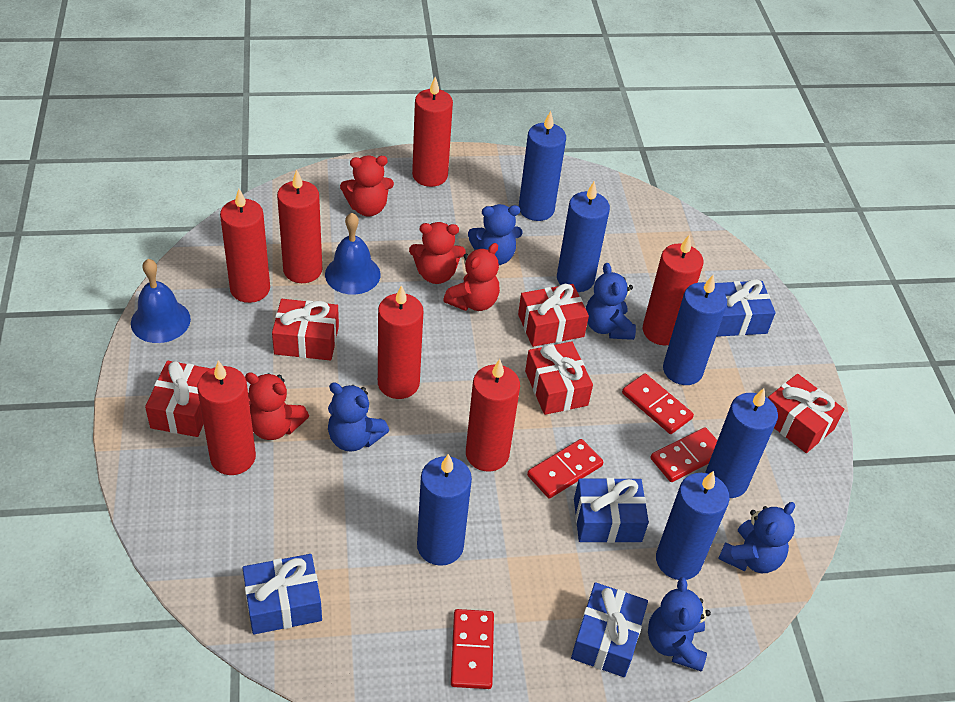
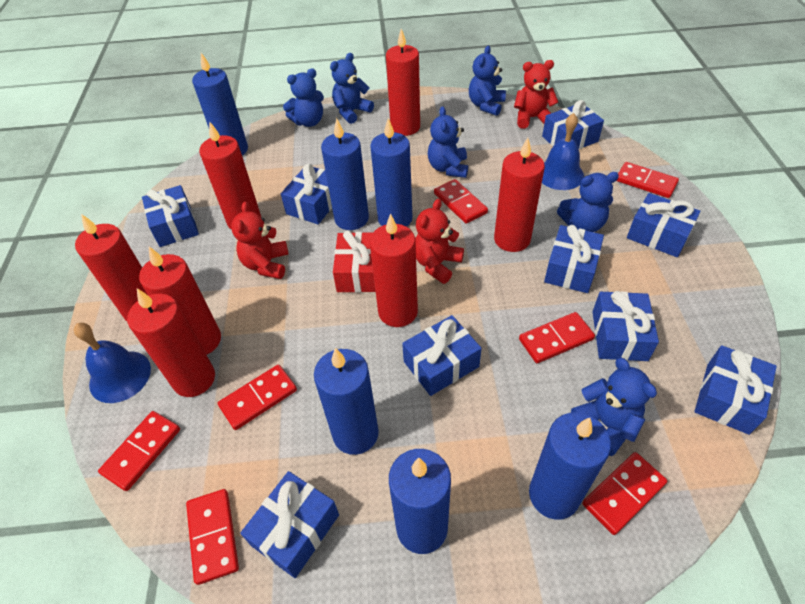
blue gift: [243,554,322,635] [571,582,648,677] [574,478,649,543] [715,279,775,337] = 4 -> [142,185,199,247] [240,471,339,578] [281,164,332,225] [402,315,482,396] [542,100,604,149] [544,225,604,293] [592,291,659,361] [627,193,701,257] [694,345,777,435] = 9
blue teddy bear: [328,382,389,452] [468,204,523,265] [586,263,636,340] [648,577,711,671] [718,502,795,573] = 5 -> [283,68,324,127] [330,53,374,124] [428,106,468,178] [469,45,506,116] [557,172,619,232] [571,358,657,456] = 6
red domino: [451,609,494,689] [527,439,603,498] [622,373,694,434] [651,427,717,482] = 4 -> [98,411,180,491] [186,489,239,585] [218,365,297,430] [434,179,488,224] [519,312,595,363] [582,452,667,535] [616,162,679,198] = 7
red gift: [145,361,211,437] [272,299,339,360] [518,284,589,347] [525,341,593,415] [768,374,844,453] = 5 -> [333,231,376,293] = 1
red teddy bear: [245,372,309,440] [340,155,394,217] [409,222,465,284] [443,243,500,311] = 4 -> [231,201,289,279] [415,199,464,284] [514,60,558,129] = 3

